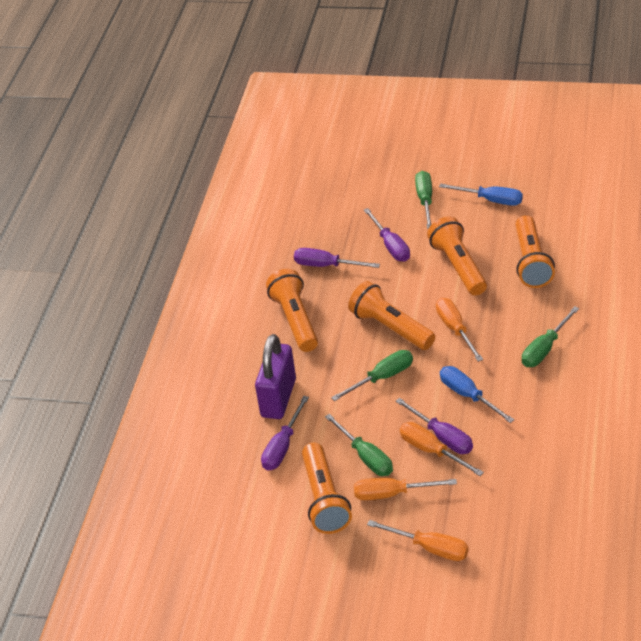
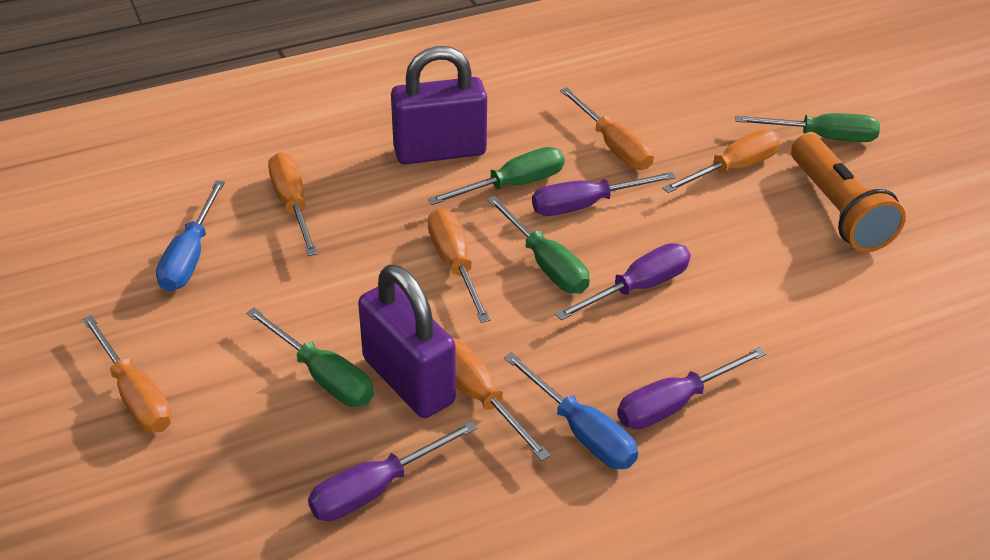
orange flashlight: [266,269,318,352] [302,443,352,534] [348,281,435,350] [427,216,487,295] [515,215,555,288] = 5 -> [791,134,906,252] = 1
orange screwdriver: [354,478,457,500] [367,520,469,561] [400,422,484,476] [436,298,483,362] = 4 -> [82,315,172,433] [268,152,318,256] [428,208,491,323] [453,338,551,461] [560,87,654,170] [662,130,780,193] = 6
purple padlock: [255,334,296,419] = 1 -> [358,265,456,418] [391,46,487,164] = 2

